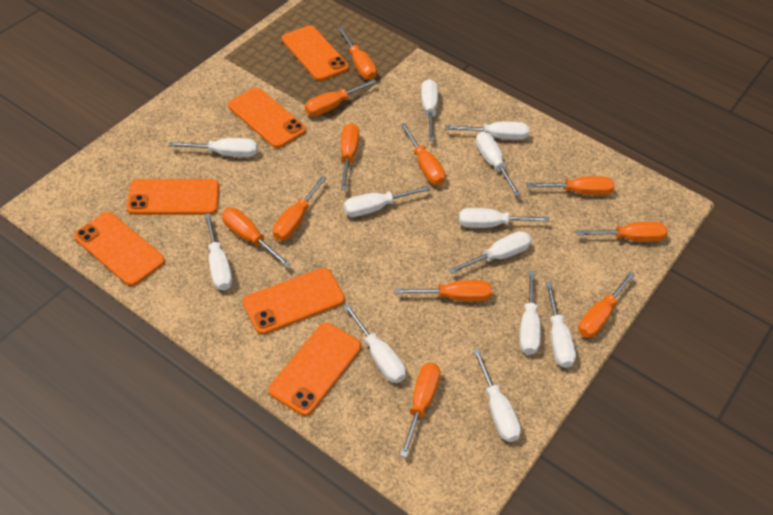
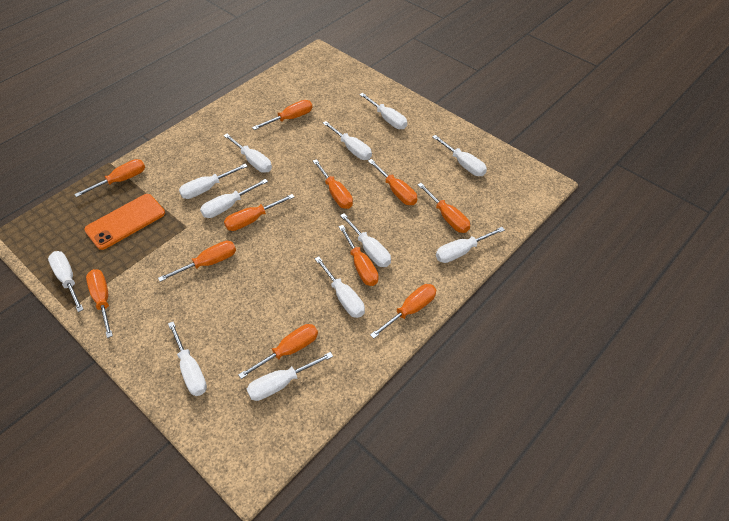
orange phone: [74,212,165,286] [127,179,219,215] [228,87,306,148] [243,268,345,334] [268,323,361,416] [282,25,349,81] = 6 -> [84,194,165,250] = 1

